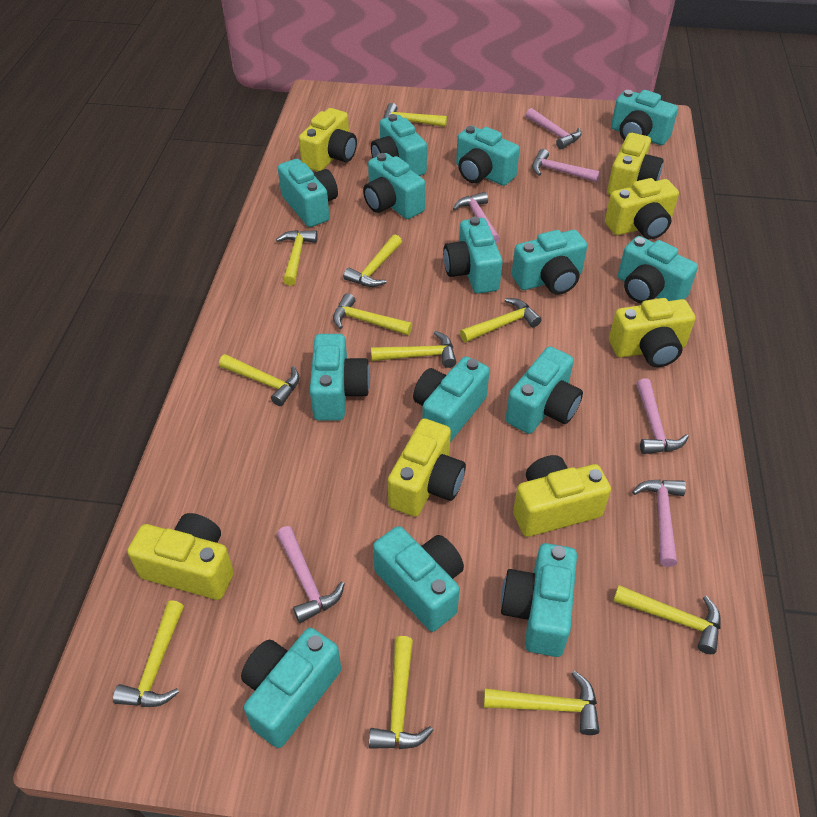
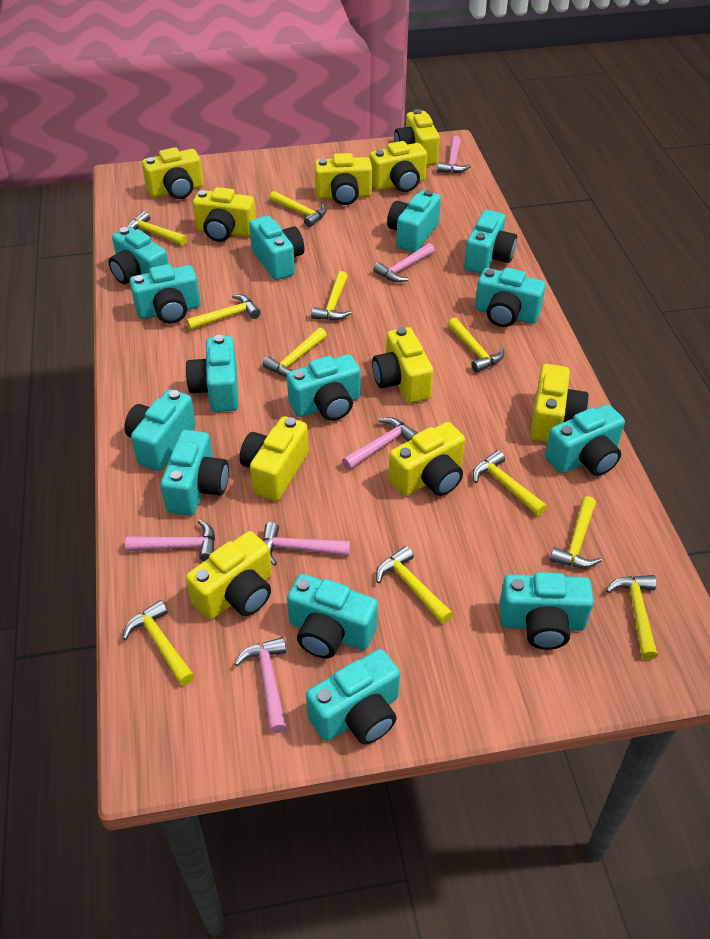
yellow camera: [127,513,234,600] [299,108,357,172] [388,419,466,517] [513,455,611,537] [605,178,679,239] [607,133,663,195] [609,298,696,367] = 7 -> [142,147,204,199] [186,531,272,620] [193,187,256,242] [239,416,309,501] [315,153,372,205] [370,141,427,192] [372,327,433,403] [389,422,465,496] [394,109,440,165] [530,364,588,442] = 10

